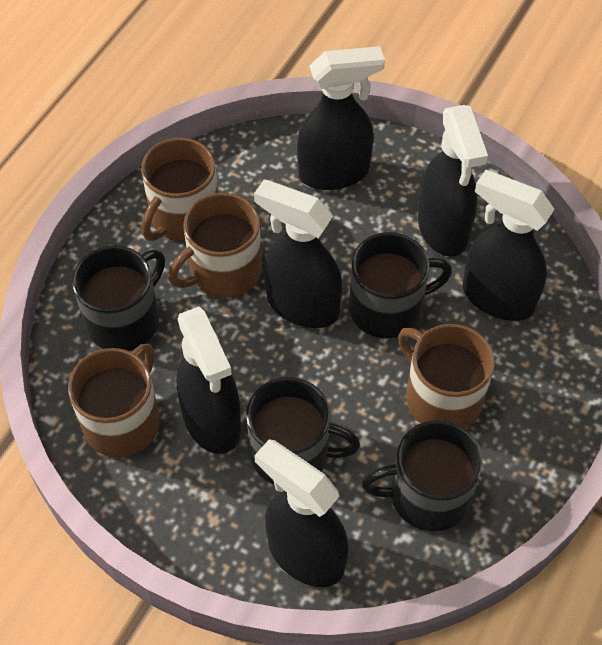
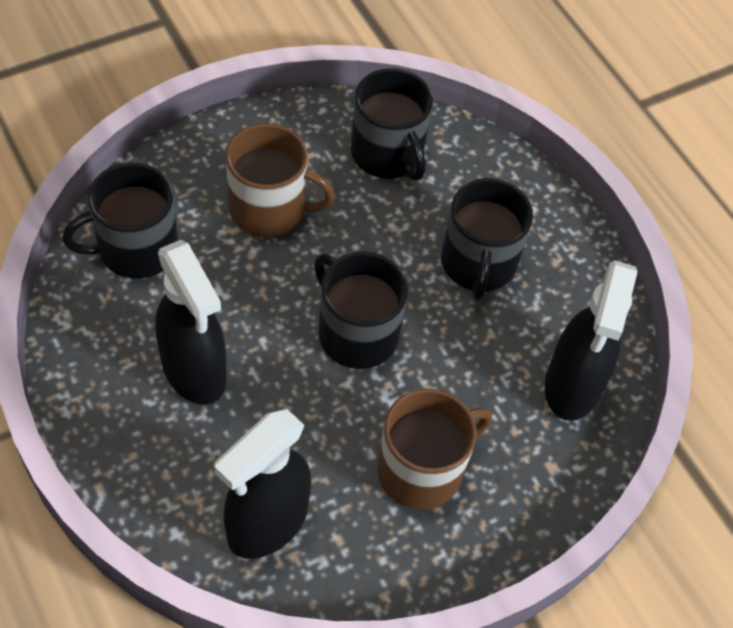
black spray bottle: [176,306,241,454] [254,179,342,328] [254,439,349,587] [297,46,385,190] [418,105,488,257] [463,170,554,321] = 6 -> [155,240,226,405] [214,409,311,559] [545,260,638,421] = 3
brown mug: [68,344,160,458] [141,138,218,241] [168,193,262,298] [398,324,495,429] = 4 -> [226,124,335,237] [377,389,492,510] = 2

